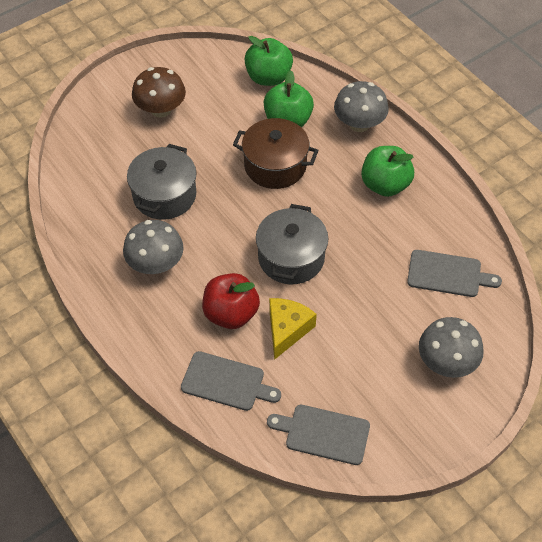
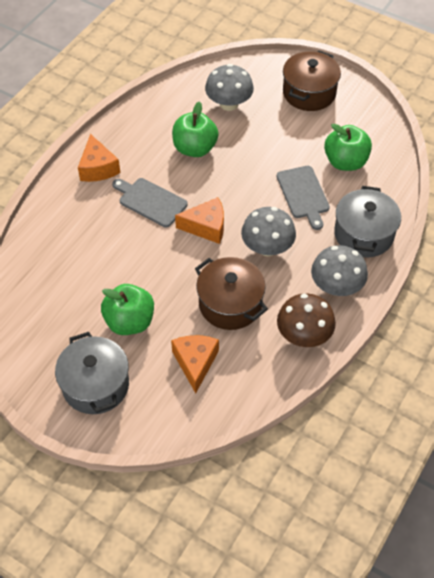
brown pot: [233,118,319,189] = 1 -> [195,257,268,330] [283,51,341,111] = 2
grey cutting board: [181,351,281,411] [267,405,370,465] [407,250,502,297] = 3 -> [112,178,188,227] [277,166,330,230] = 2
orange cheese: none = 0 -> [78,134,120,182] [171,335,219,393] [175,197,224,244] = 3
red apple: [202,273,260,329] = 1 -> none = 0
yellow cheese: [269,298,317,360] = 1 -> none = 0

